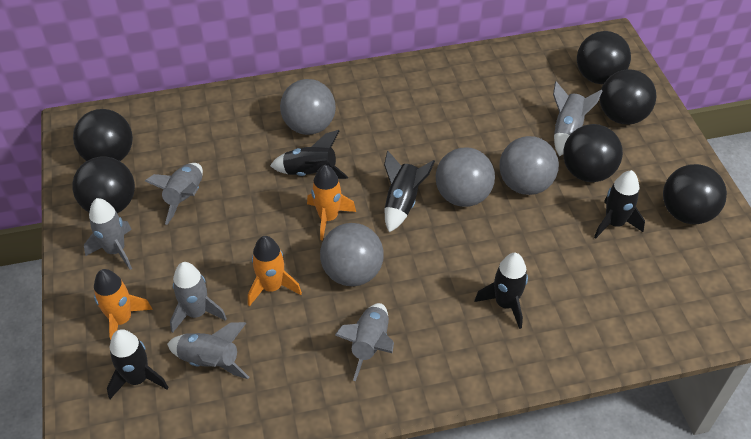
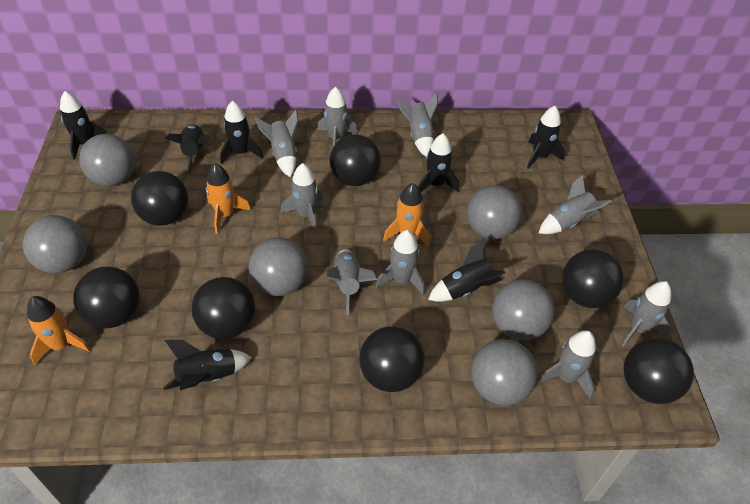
black ball: [72,157,135,213] [73,109,133,161] [563,124,623,182] [577,31,631,84] [600,69,656,125] [663,164,727,224] = 6 -> [73,266,140,329] [131,171,188,226] [191,277,255,339] [330,135,381,186] [359,326,425,392] [562,249,624,308] [624,338,694,404] = 7
black rocket: [107,329,168,399] [270,130,348,179] [384,150,435,232] [475,253,528,329] [594,170,645,239] = 5 -> [60,91,107,160] [163,340,252,390] [165,124,211,174] [220,101,263,164] [418,133,459,193] [428,239,506,302] [527,106,565,169] = 7
grey ball: [280,79,336,135] [320,223,384,286] [436,148,495,207] [499,136,559,195] = 4 -> [23,215,87,274] [79,134,135,186] [249,237,308,296] [467,185,522,239] [471,339,538,406] [492,279,555,341] = 6
grey rocket: [84,198,132,270] [145,163,203,225] [167,322,249,379] [170,262,227,333] [335,303,394,381] [553,81,603,157] = 6 -> [255,109,298,177] [280,163,323,232] [317,87,357,147] [325,249,377,315] [376,230,425,295] [397,93,438,157] [537,330,596,399] [539,175,612,234] [622,281,671,347] = 9

